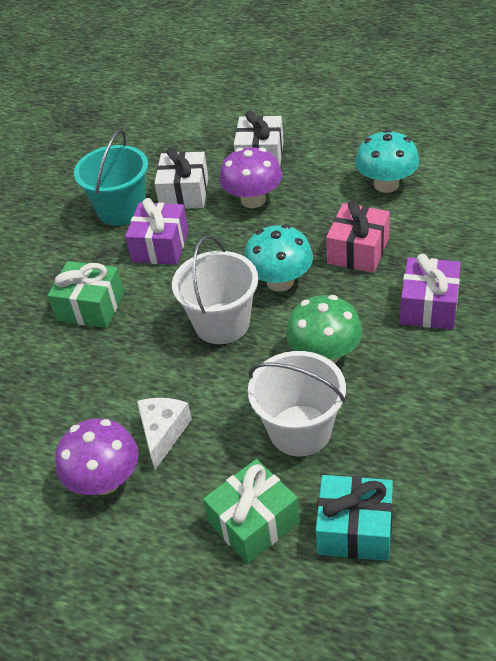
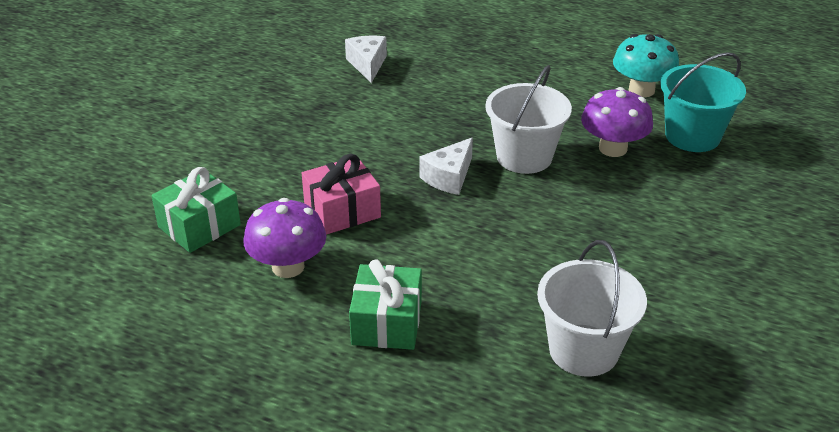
green mushroom: [286,295,362,363] = 1 -> none = 0
purple gift: [125,198,189,265] [400,254,461,329] = 2 -> none = 0
turquoise gift: [316,475,393,561] = 1 -> none = 0
turquoise mushroom: [244,224,313,292] [355,129,419,193] = 2 -> [613,34,679,97] = 1
white cheese: [137,398,192,470] = 1 -> [345,36,387,83] [419,138,473,195] = 2
white gift: [154,147,208,209] [234,110,284,165] = 2 -> none = 0

